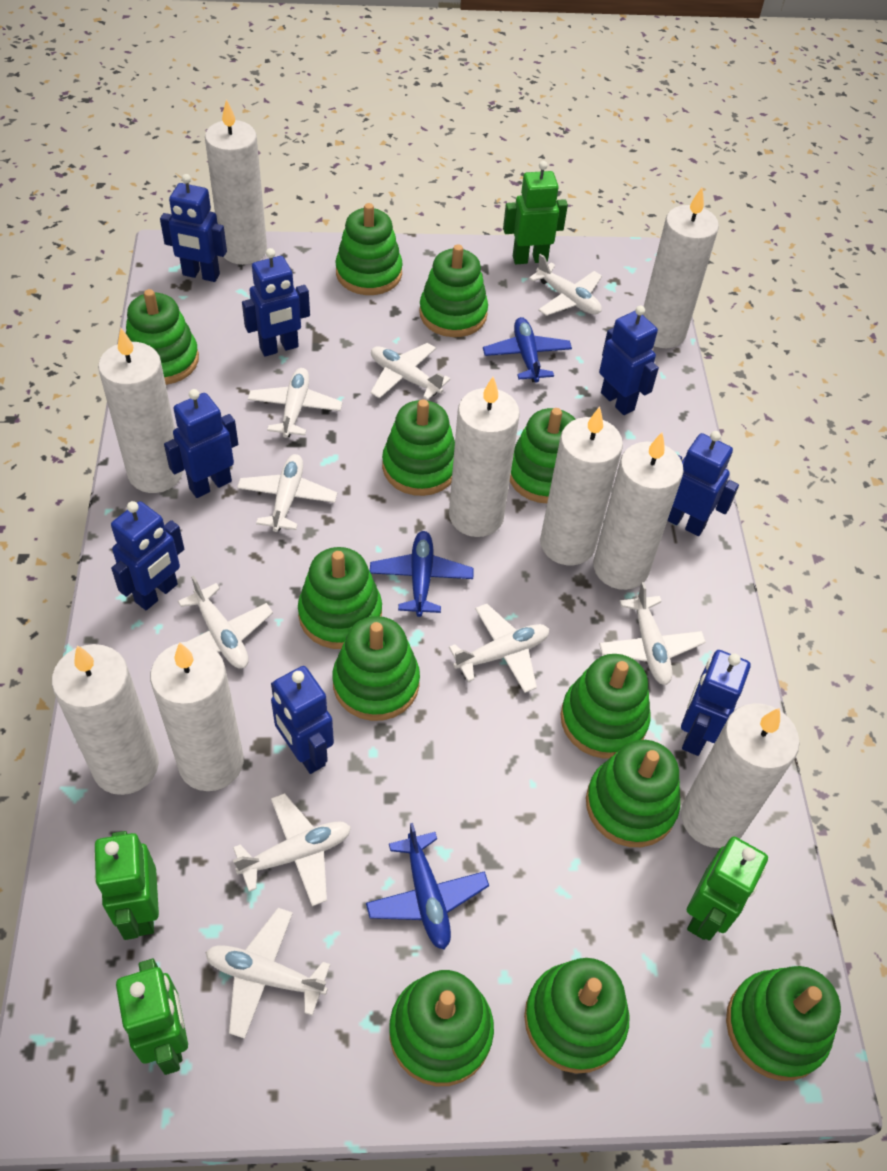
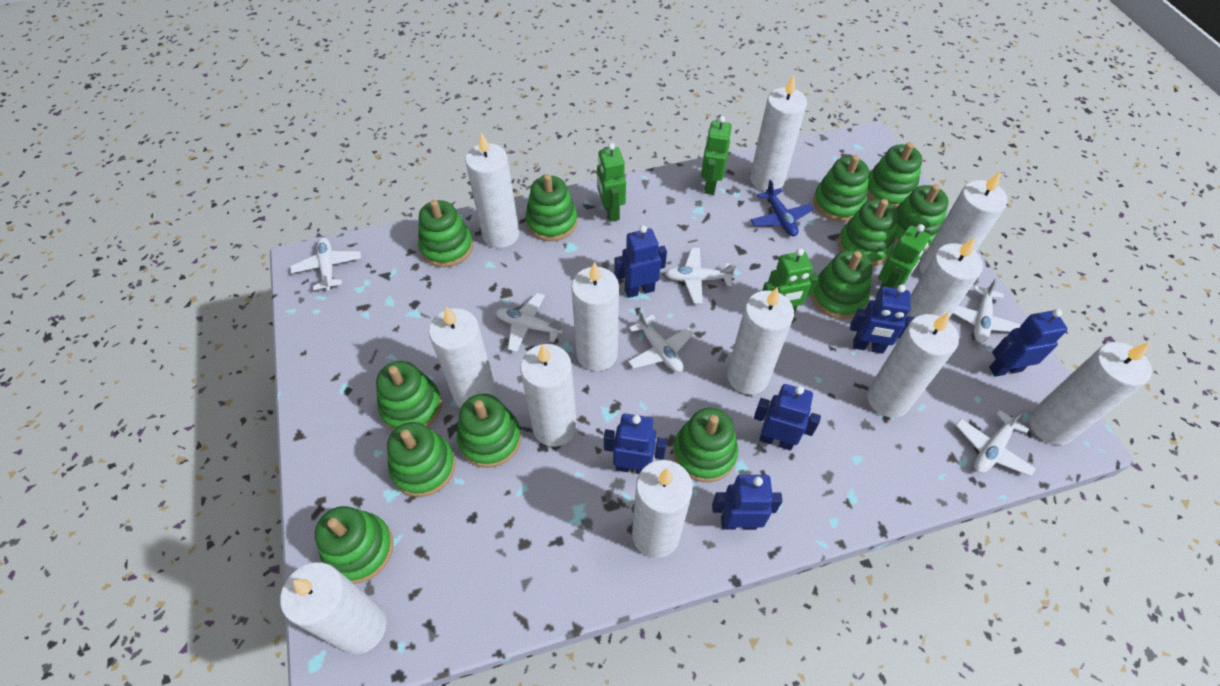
blue plane: [366,823,489,949] [370,531,474,617] [483,317,572,382] = 3 -> [751,180,813,236] = 1
blue robot: [111,501,184,610] [160,174,227,282] [164,389,238,498] [242,248,310,357] [271,666,334,774] [599,306,659,415] [667,431,739,536] [681,650,751,756] = 8 -> [604,413,667,474] [614,225,667,298] [712,475,782,530] [754,384,821,450] [850,285,915,354] [989,309,1068,377] = 6
white candle: [52,644,159,795] [98,328,183,493] [150,641,244,791] [205,99,267,265] [449,377,520,537] [540,407,623,565] [593,433,684,590] [643,188,719,348] [681,703,799,848] = 9 -> [280,562,387,654] [429,306,496,408] [465,132,519,248] [520,344,577,447] [571,262,619,371] [632,460,693,558] [727,287,794,395] [750,75,807,191] [867,312,959,418] [898,237,983,340] [920,171,1007,275] [1029,342,1152,445] = 12
white plane: [178,576,273,669] [205,908,330,1039] [233,793,351,907] [237,454,337,532] [248,368,343,438] [370,343,450,400] [449,604,549,693] [529,254,602,316] [599,582,706,685] = 9 -> [290,238,361,291] [496,293,565,352] [628,310,694,372] [665,248,736,304] [953,278,1021,343] [956,410,1036,476] = 6

